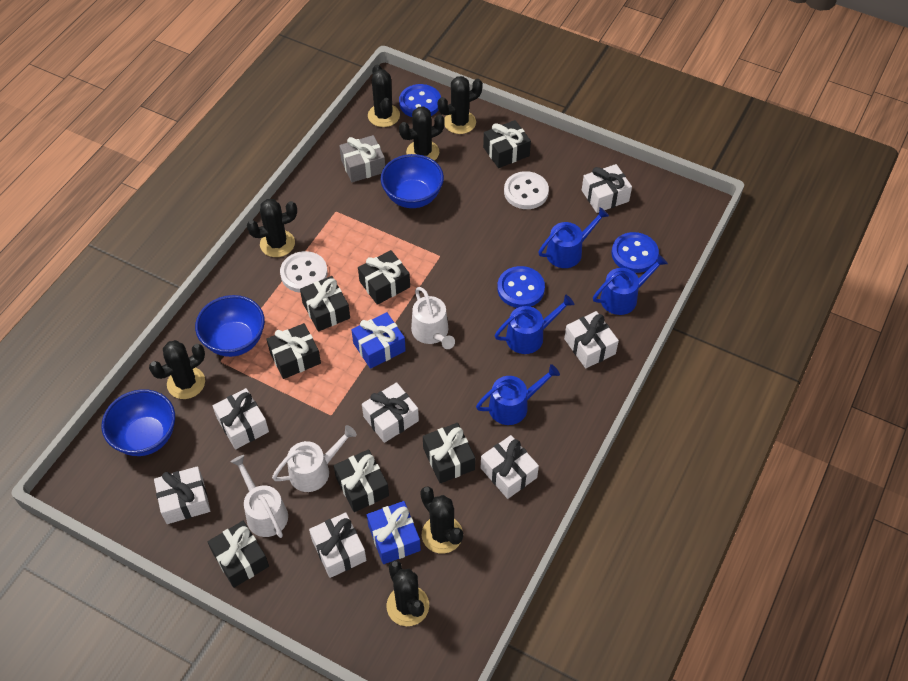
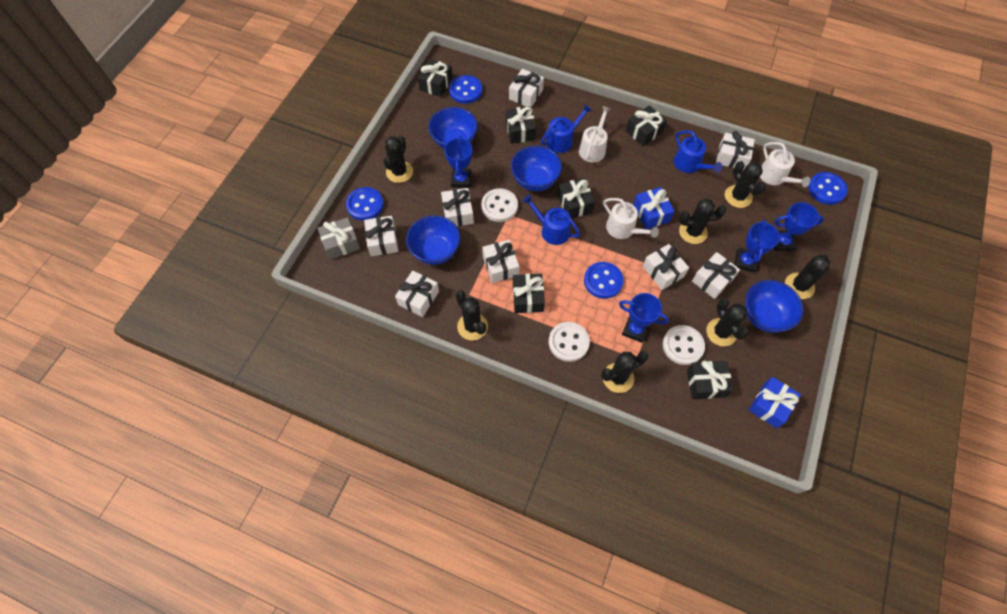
black gift: [208,521,269,588] [267,323,321,379] [300,276,350,332] [334,449,389,512] [358,250,410,305] [423,423,475,483] [483,120,531,168] = 7 -> [418,59,453,97] [506,106,536,144] [513,274,545,313] [558,178,595,218] [626,105,667,146] [687,361,733,399] = 6
blue bowl: [102,389,175,456] [195,295,265,357] [381,154,444,208] = 3 -> [406,215,460,265] [428,107,478,149] [511,146,562,191] [745,280,803,333] = 4
blue button: [399,84,441,117] [497,266,545,308] [612,232,659,273] = 3 -> [346,187,384,221] [449,75,482,104] [584,262,624,299] [808,172,848,205] = 4
blue trophy: none = 0 -> [444,136,472,188] [619,293,669,343] [735,220,780,273] [774,202,824,251] = 4
blue watering can: [476,364,560,425] [494,295,574,354] [538,207,609,268] [593,254,668,315] = 4 -> [522,195,580,245] [541,104,592,153] [674,130,722,173] = 3
white button: [280,251,328,293] [504,171,549,209] = 2 -> [481,188,518,222] [549,322,590,362] [663,325,705,365] = 3
white gift: [154,466,210,524] [212,388,269,449] [309,512,367,578] [362,382,419,443] [481,435,539,499] [564,311,619,368] [582,164,632,213] = 7 -> [364,216,399,256] [395,270,439,317] [441,188,474,226] [482,240,519,283] [509,69,544,107] [643,244,689,290] [692,252,740,299] [716,131,755,170] = 8

